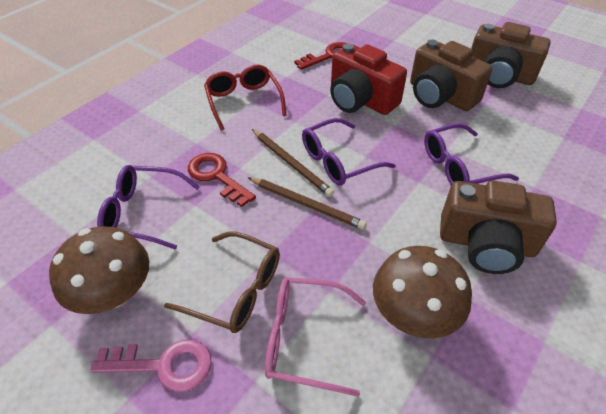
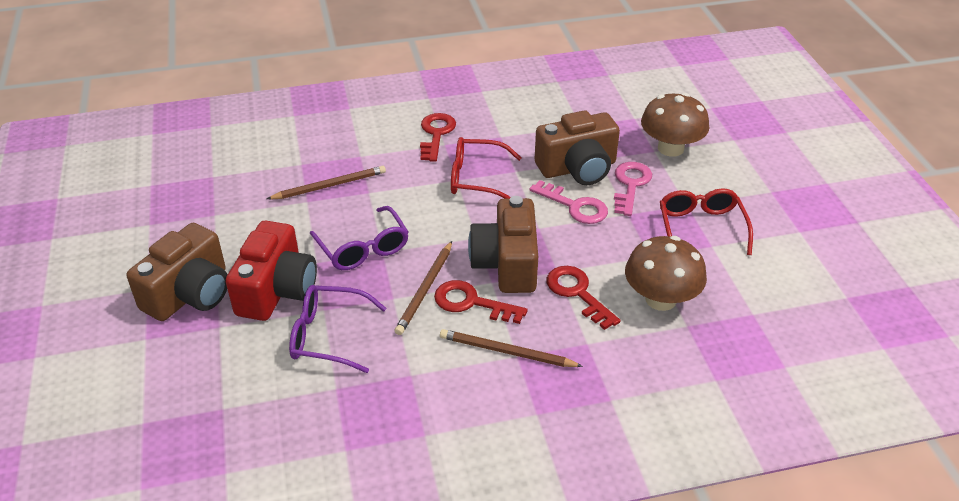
brown glasses: [164,232,280,333] = 1 -> none = 0
brown pencil: [247,177,367,230] [252,129,334,197] = 2 -> [267,166,386,199] [395,241,452,335] [440,329,583,367] = 3
pink glasses: [265,277,366,397] = 1 -> none = 0
pink key: [91,339,212,392] = 1 -> [529,180,608,224] [614,162,652,216] = 2
purple glasses: [97,165,200,250] [302,118,395,185] [424,123,519,185] = 3 -> [289,285,386,373] [310,206,408,270] = 2
red glasses: [204,65,287,131] = 1 -> [451,137,522,199] [660,188,753,255] = 2
red key: [188,153,256,207] [294,42,347,70] = 2 -> [420,113,456,162] [434,280,528,324] [547,266,621,330] = 3

